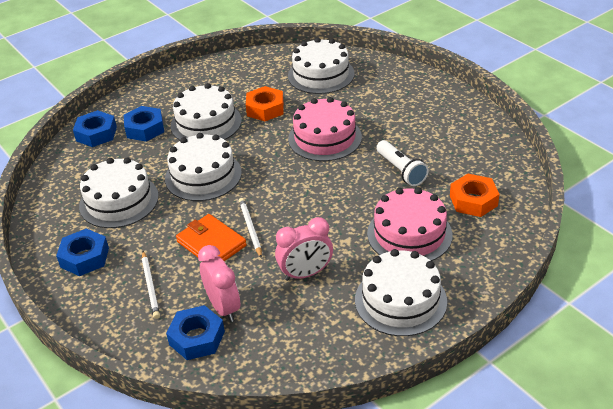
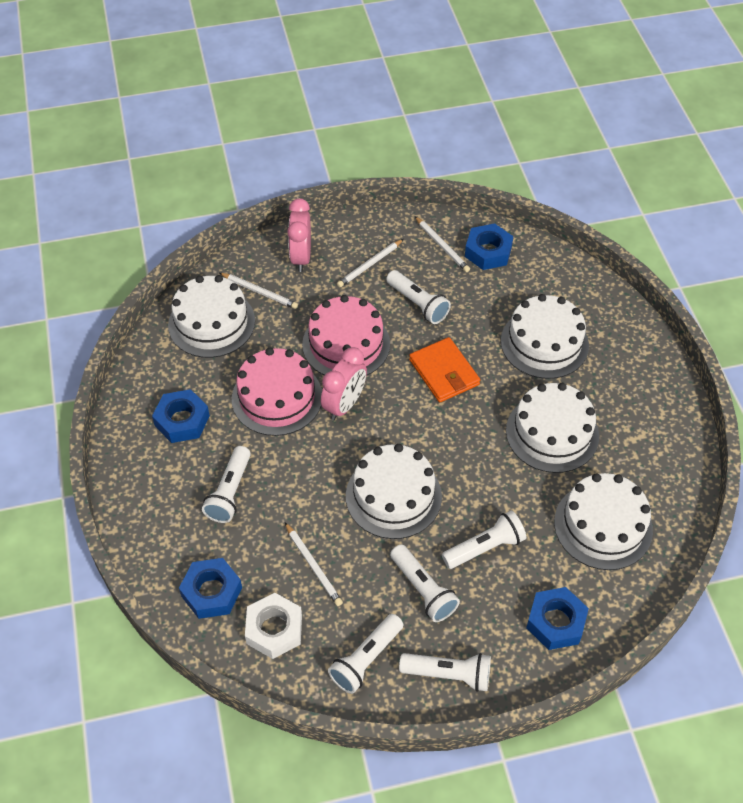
orange nut: [246,86,284,121] [450,174,499,217] = 2 -> none = 0
white flashlight: [376,140,429,186] = 1 -> [202,446,251,523] [328,614,403,694] [386,270,451,324] [390,544,460,622] [399,653,491,692] [442,510,526,569] = 6
white nut: none = 0 -> [245,593,302,659] = 1
white pencil: [142,251,160,319] [239,198,262,258] = 2 -> [220,273,298,309] [285,523,343,606] [337,239,403,288] [415,216,470,272] = 4

